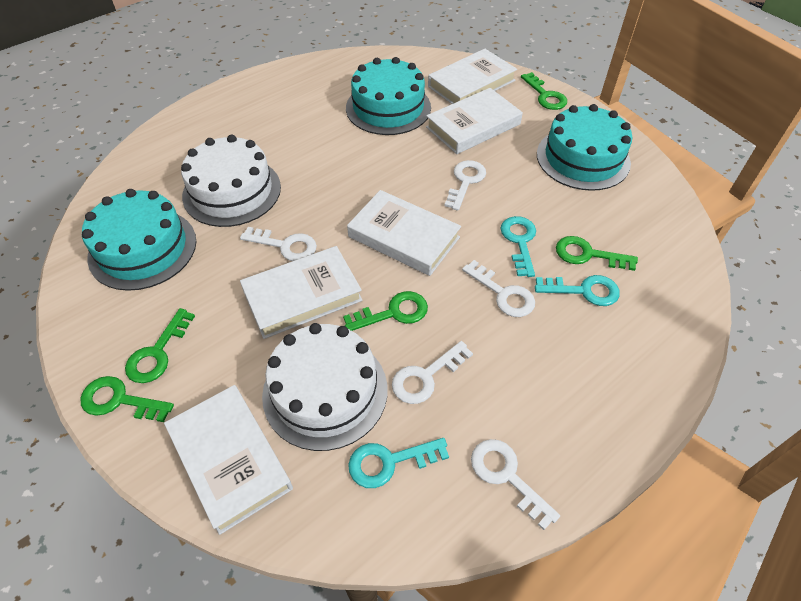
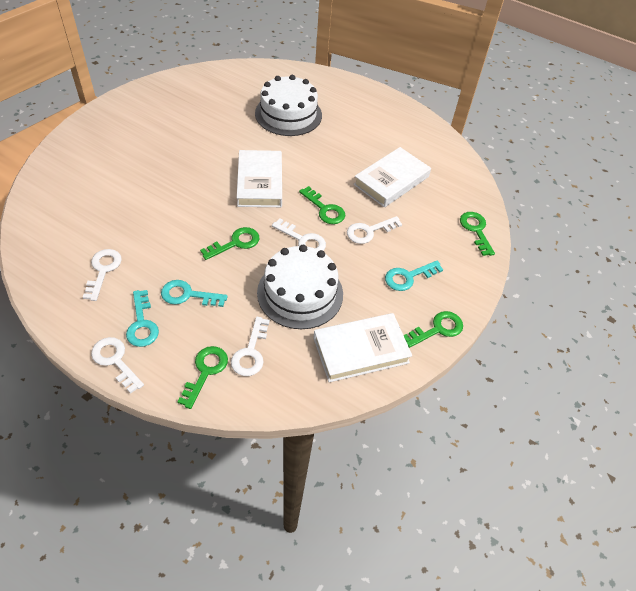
turquoise cake: [82,189,196,291] [346,57,431,135] [537,104,632,191] = 3 -> none = 0
white book: [164,385,293,535] [240,246,363,339] [347,190,461,276] [426,88,523,154] [428,49,517,104] = 5 -> [237,150,282,207] [313,313,412,382] [353,147,431,208] = 3

